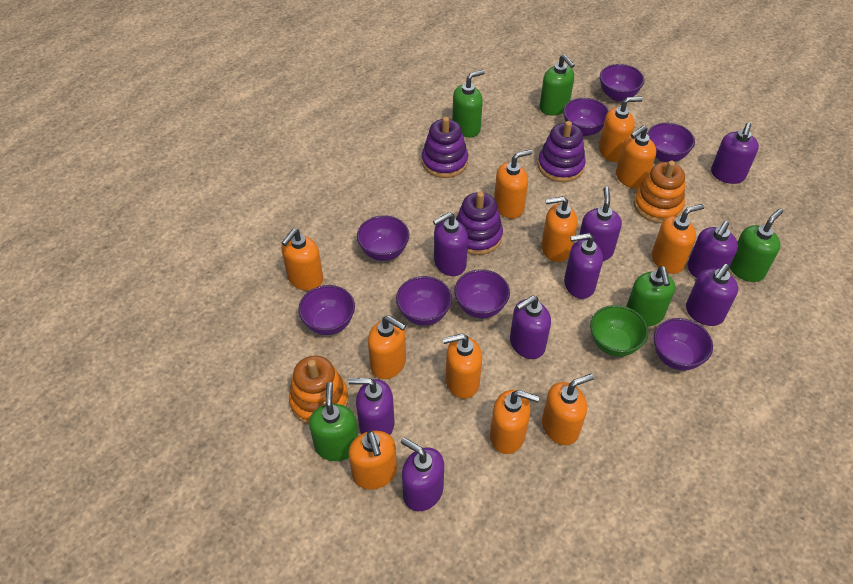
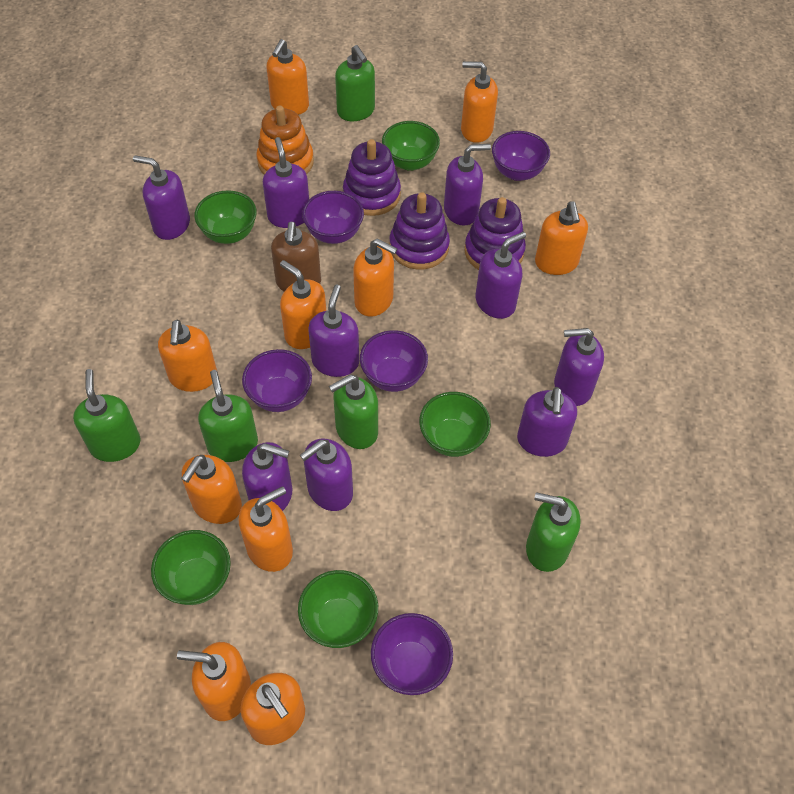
brown soap dispenser: none = 0 -> [271,222,321,292] = 1
green bowl: [590,305,648,357] = 1 -> [151,530,231,605] [194,190,257,244] [298,570,378,648] [382,121,440,171] [419,392,491,457] = 5
orange soap dispenser: [281,229,323,291] [348,431,397,490] [368,316,406,379] [443,334,482,399] [490,390,539,454] [494,149,533,219] [541,196,578,262] [542,374,594,445] [599,97,643,162] [616,125,656,189] [652,204,704,274] = 11 -> [158,320,217,392] [177,642,251,721] [181,455,242,524] [239,486,293,572] [240,673,305,745] [266,39,309,115] [280,260,326,349] [353,238,397,317] [461,61,498,143] [535,201,588,275] = 10
orange stacking toy: [289,355,348,425] [634,161,685,223] = 2 -> [257,106,314,175] = 1
purple bowl: [298,285,355,335] [357,215,409,261] [396,276,452,326] [454,269,510,318] [563,98,609,137] [600,64,644,101] [647,123,695,162] [654,318,713,371] = 8 -> [242,349,312,412] [302,191,364,244] [360,330,428,392] [371,613,453,695] [492,131,550,181] = 5

